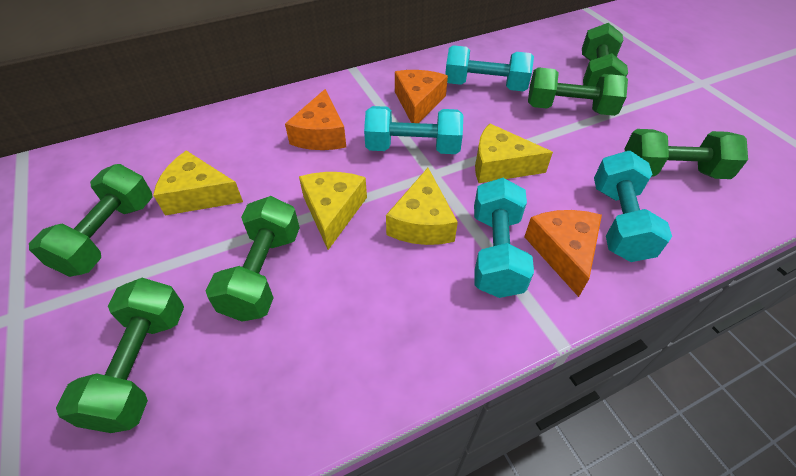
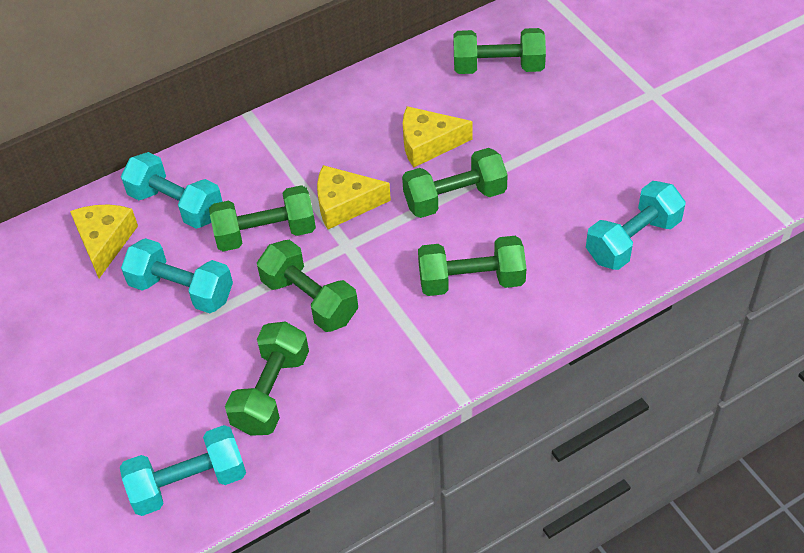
orange cheese: [285,89,346,150] [395,70,448,123] [524,210,602,297] = 3 -> none = 0
yellow cheese: [153,150,243,215] [299,172,367,250] [386,168,458,245] [475,123,553,183] = 4 -> [70,204,138,278] [317,165,391,229] [403,106,472,167] = 3

